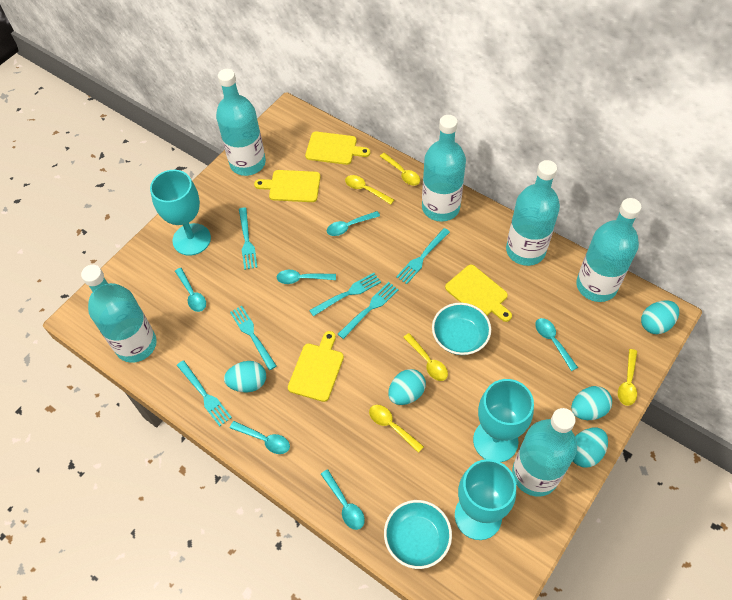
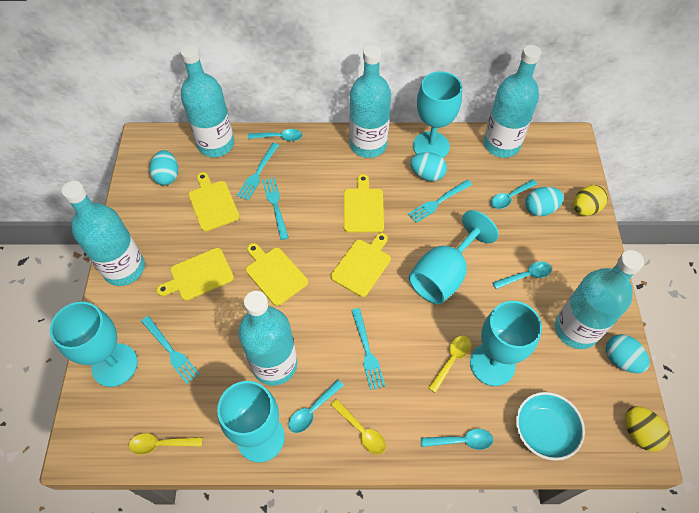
turquoise bowl: [384,500,452,569] [432,303,491,355] = 2 -> [516,392,585,461] = 1
turquoise egg: [224,361,266,392] [388,369,426,405] [571,386,612,420] [573,427,608,467] [641,300,679,334] = 5 -> [149,150,178,185] [410,152,447,181] [525,187,564,216] [606,334,650,373] = 4
turquoise fork: [177,360,232,426] [230,306,277,370] [239,207,257,270] [309,273,381,316] [338,282,399,339] [396,228,450,284] = 6 -> [141,316,200,384] [237,143,279,200] [262,177,289,240] [351,308,385,390] [408,180,472,223] = 5
turquoise goblet: [150,170,211,256] [455,459,516,540] [473,379,534,462] = 3 -> [50,302,138,387] [217,381,285,462] [409,210,499,304] [413,71,462,158] [470,301,542,386] = 5
turquoise spoon: [175,268,206,312] [230,421,290,454] [277,270,336,284] [321,469,365,530] [327,211,380,236] [535,318,578,371] = 6 -> [248,129,302,141] [288,379,344,433] [421,429,493,450] [491,179,537,209] [492,261,552,289] = 5
yellow cutting board: [254,170,320,202] [288,331,344,402] [305,132,370,165] [445,265,512,322] = 4 -> [157,248,234,301] [188,172,239,231] [246,243,308,306] [331,233,391,297] [344,174,384,233] = 5
yellow egg: none = 0 -> [573,185,608,216] [625,406,670,452] = 2
yellow spoon: [345,175,394,205] [369,405,424,453] [380,153,420,186] [403,333,448,381] [618,349,637,406] = 5 -> [129,433,202,455] [331,399,386,455] [428,336,471,393] = 3

